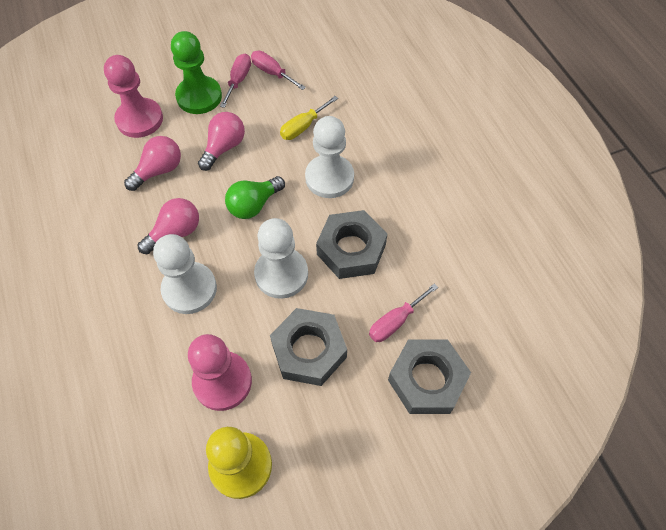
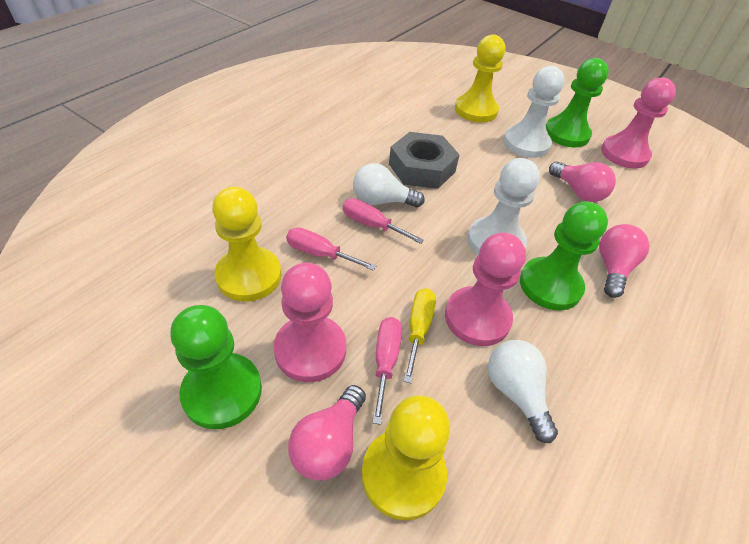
green light bulb: [225,176,285,219] = 1 -> none = 0
green pawn: [171,31,222,114] = 1 -> [170,305,262,429] [520,201,608,311] [546,58,609,147] = 3
grey nut: [270,308,347,386] [316,210,387,279] [388,339,471,414] = 3 -> [389,132,460,189] = 1
pink pawn: [104,55,163,138] [188,334,252,411] = 2 -> [273,262,346,382] [445,232,526,346] [601,77,676,168] = 3
white light bulb: none = 0 -> [353,163,425,208] [488,340,558,443] = 2
white pawn: [153,234,217,314] [254,218,308,299] [305,116,354,198] = 3 -> [467,158,540,255] [503,66,565,158] = 2
yellow pawn: [206,427,272,499] = 1 -> [212,187,281,302] [361,395,450,521] [455,34,505,123] = 3

